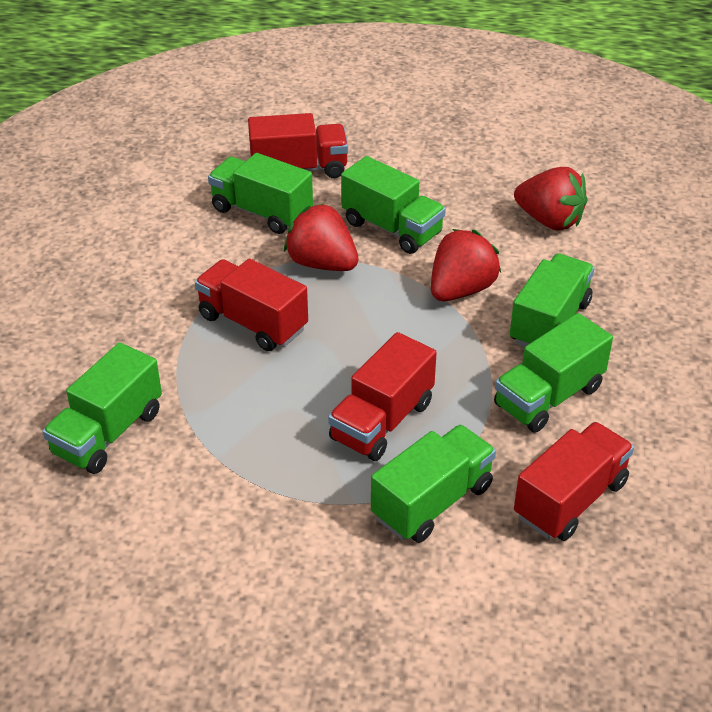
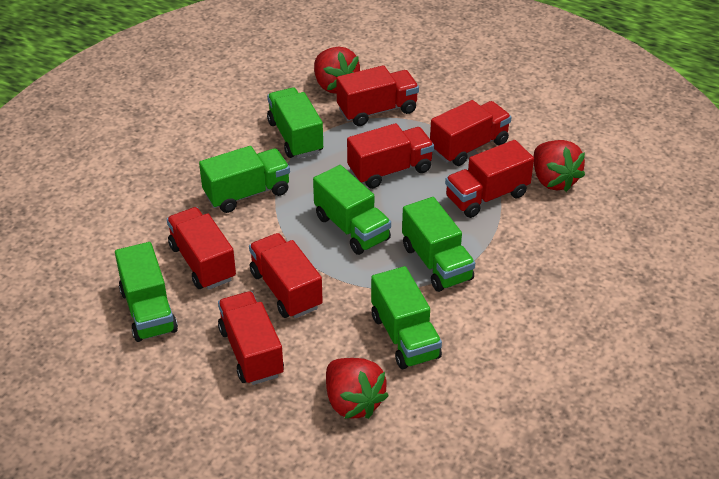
red truck: [195,259,308,351] [248,113,348,178] [328,332,437,461] [514,422,634,541] = 4 -> [167,207,236,290] [218,291,284,385] [249,233,323,318] [336,65,419,126] [347,123,434,189] [430,100,512,166] [445,140,534,218] = 7

